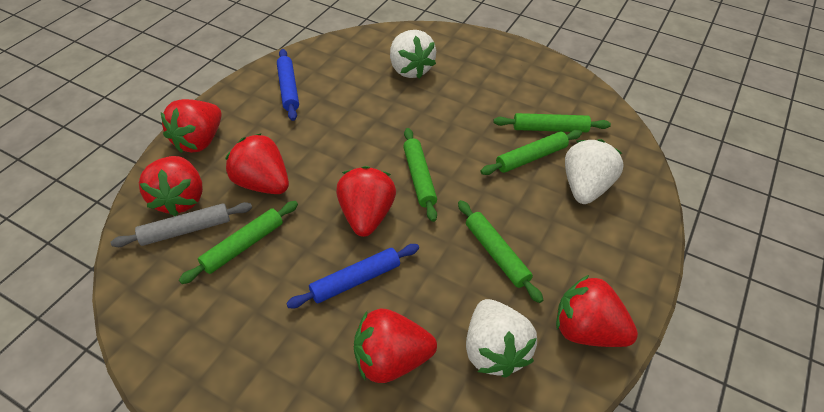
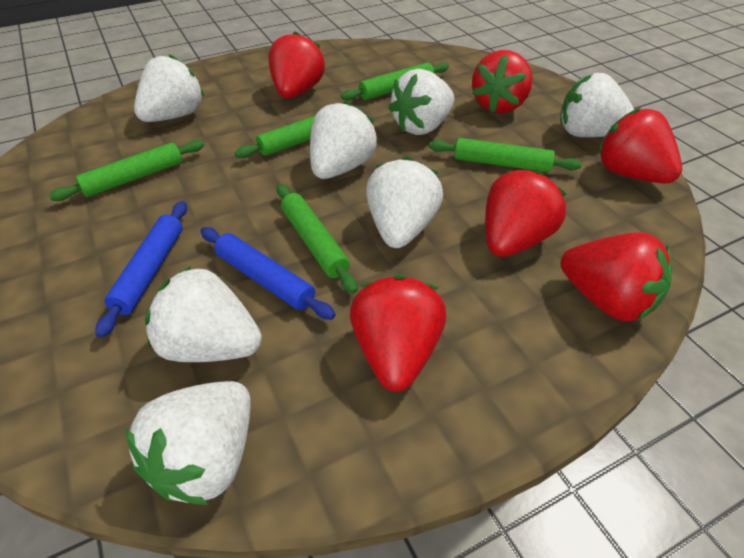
grey rolling pin: [111,202,252,247] = 1 -> none = 0
white strawberry: [390,30,436,79] [466,299,537,378] [565,139,624,204] = 3 -> [125,381,251,505] [134,54,205,122] [145,266,262,362] [310,101,377,179] [366,157,443,248] [389,69,454,135] [560,73,634,137] = 7

